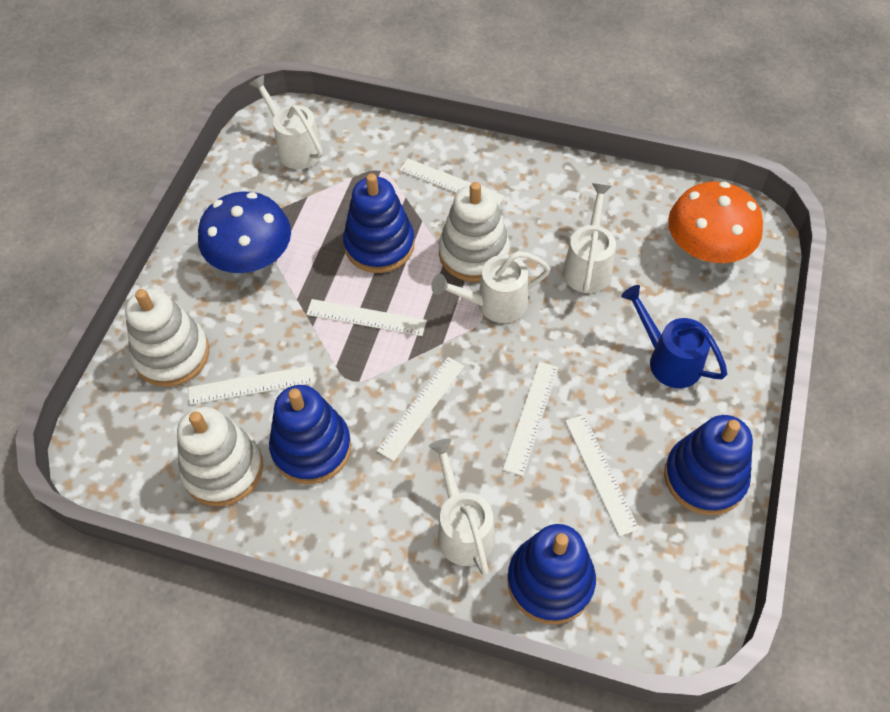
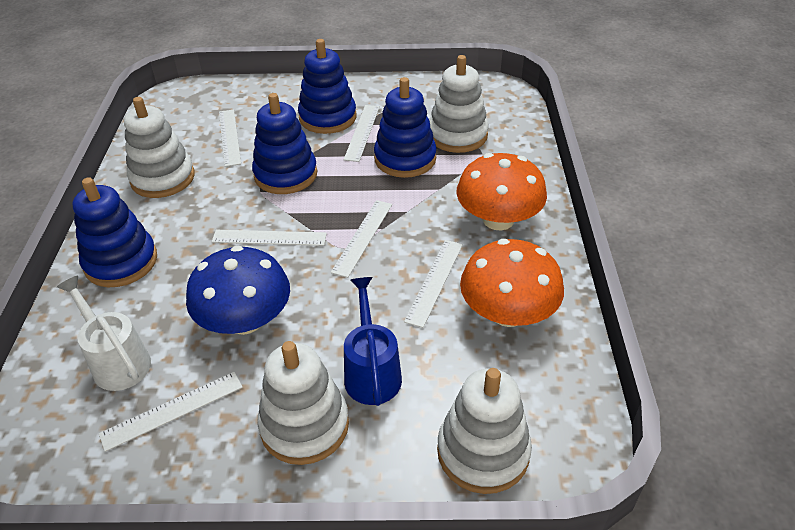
orange mushroom: [668,182,763,263] = 1 -> [456,153,547,230] [460,239,564,327] = 2
white stacking toy: [125,289,209,387] [177,407,263,506] [439,182,510,282] = 3 -> [124,97,195,198] [257,341,349,465] [429,55,489,153] [437,368,532,494] = 4
white watering can: [249,75,323,169] [429,439,495,576] [431,251,551,323] [563,183,616,293] = 4 -> [57,276,151,391] = 1

